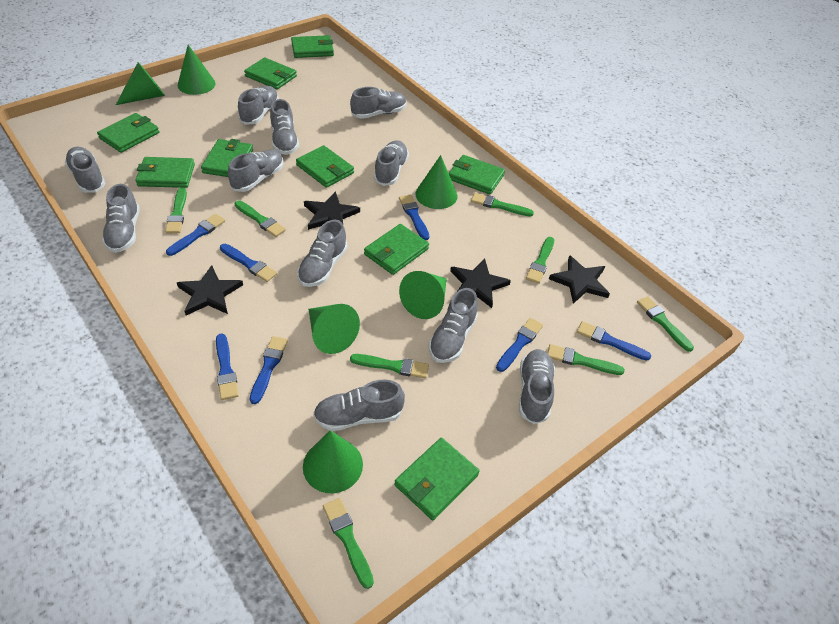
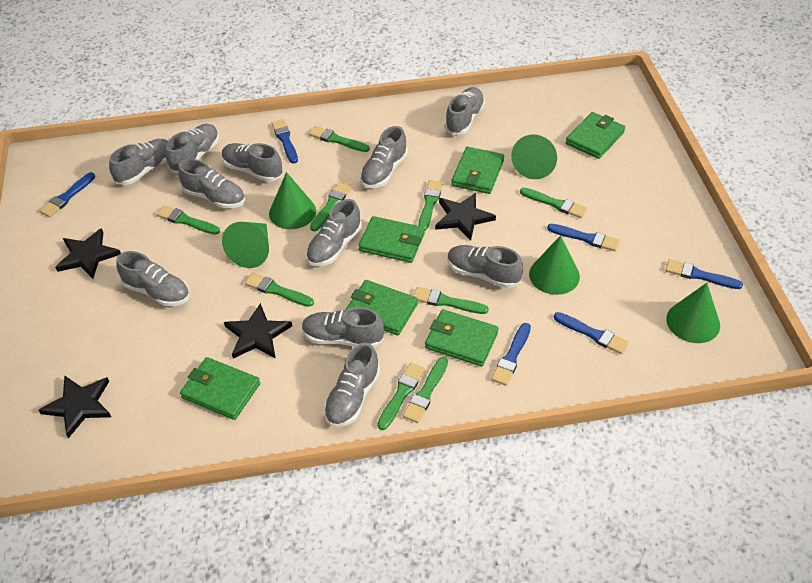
blue brush: [166,214,225,256] [216,334,239,400] [220,244,277,282] [250,336,288,404] [399,194,429,240] [496,318,543,372] [577,321,651,361] = 7 -> [39,172,95,217] [272,119,298,164] [491,323,531,386] [547,224,620,251] [554,312,629,354] [665,259,743,289] = 6
green brush: [165,187,187,233] [235,200,286,237] [323,498,374,589] [350,354,429,378] [471,193,534,217] [526,237,554,284] [547,344,625,375] [637,296,694,352] = 8 -> [156,205,220,235] [245,273,314,307] [309,126,370,152] [310,182,352,231] [377,363,425,430] [403,357,448,423] [413,287,489,314] [418,180,443,231] [520,188,587,218] = 9
green cone: [116,62,165,105] [178,45,216,95] [303,430,363,493] [309,304,360,354] [399,271,447,319] [415,155,457,209] = 6 -> [222,222,269,268] [269,172,316,229] [511,135,557,179] [529,235,580,295] [666,283,720,343] = 5
green wallet: [97,113,159,153] [136,157,195,188] [201,139,253,177] [244,58,297,89] [291,35,334,58] [296,145,354,188] [364,224,429,275] [394,438,480,520] [449,155,505,195] = 9 -> [180,357,260,420] [345,280,418,335] [359,216,425,263] [425,309,498,367] [451,147,504,194] [566,112,625,159] = 6

